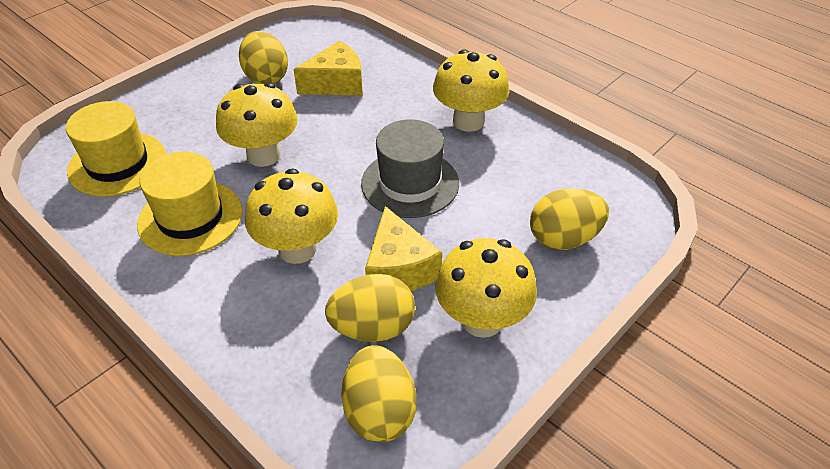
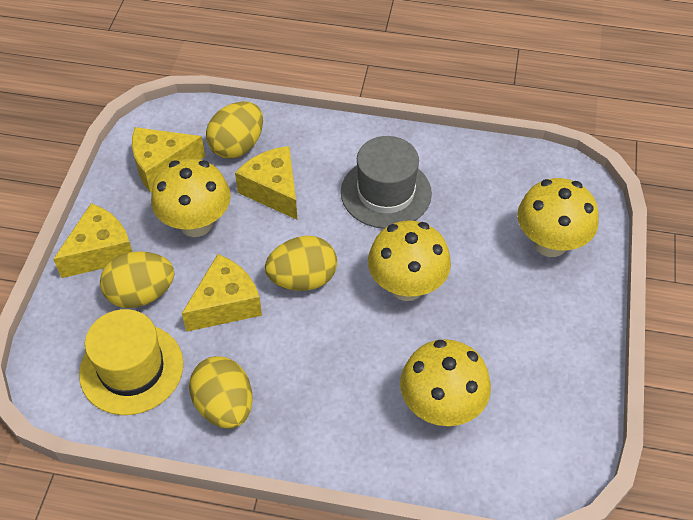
yellow cheese: [294,41,362,96] [365,206,442,291] = 2 -> [53,203,132,278] [132,127,205,193] [182,254,262,332] [235,146,297,220] = 4
yellow hat: [66,101,166,197] [137,151,243,256] = 2 -> [79,309,184,415] = 1

